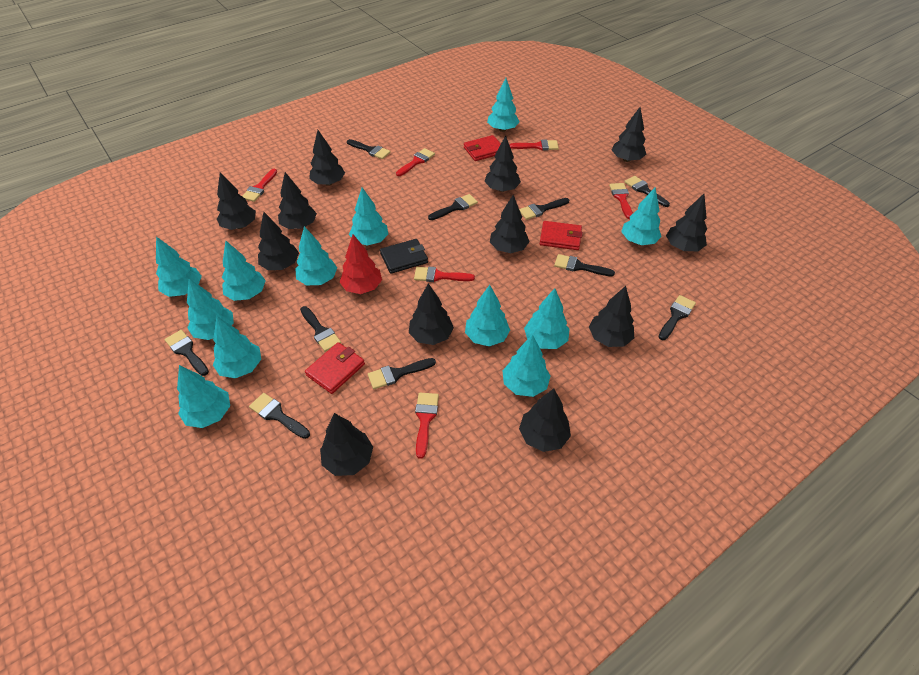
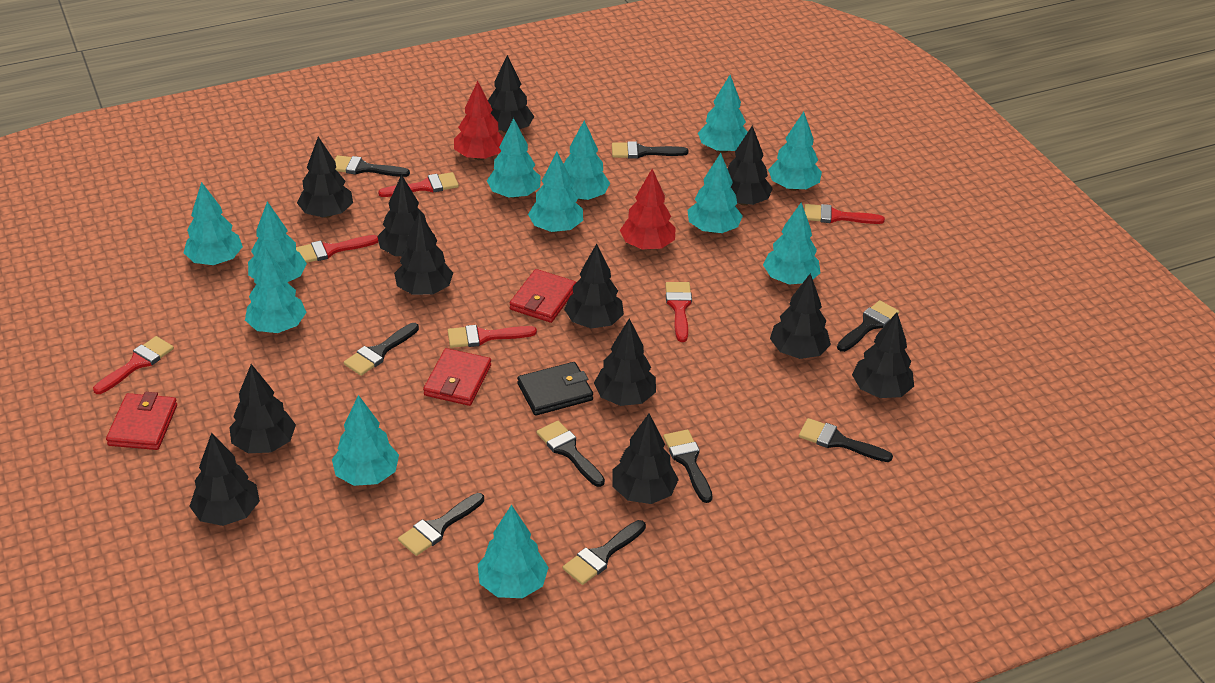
black brush: [165,330,209,376] [249,393,310,439] [300,306,341,352] [347,139,391,159] [368,358,436,389] [428,194,478,220] [519,198,569,220] [554,254,615,276] [624,176,670,207] [659,295,696,340] = 10 -> [335,155,410,177] [344,323,419,376] [398,493,484,556] [537,421,605,487] [563,520,646,585] [612,141,688,159] [663,430,713,503] [799,418,893,462] [837,300,899,352] = 9
red tree: [340,234,382,294] = 1 -> [454,81,503,160] [620,169,676,250] = 2

